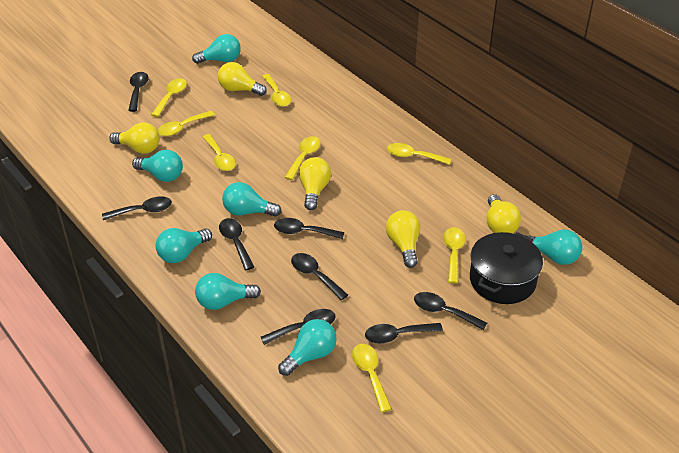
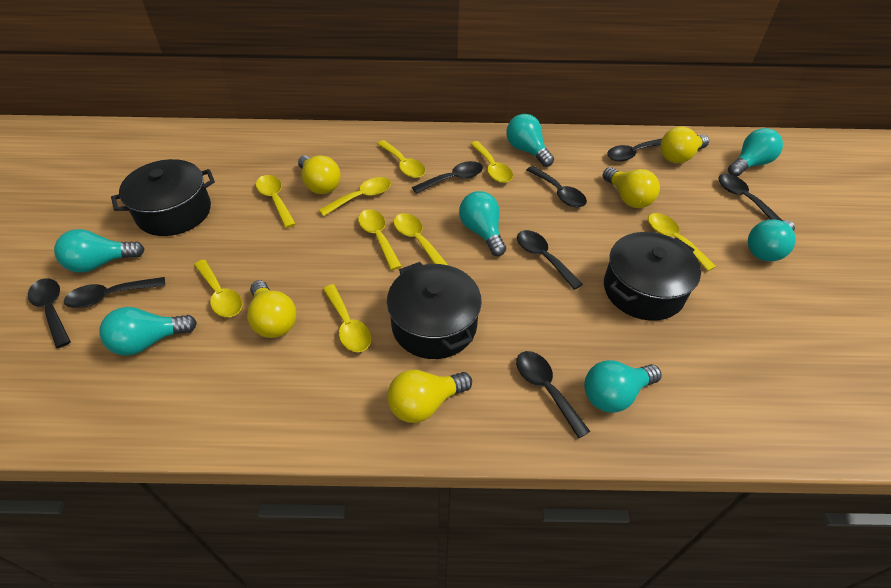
black pot: [470,232,543,304] = 1 -> [111,159,215,236] [387,262,482,359] [604,232,701,321] = 3
yellow spoon: [151,78,187,117] [158,111,215,136] [203,134,236,171] [262,74,291,107] [284,136,321,180] [352,344,392,412] [387,143,451,165] [443,227,466,284] = 8 -> [194,260,243,317] [256,175,296,228] [319,177,391,217] [323,284,371,352] [358,209,402,270] [377,140,426,178] [394,213,448,265] [470,141,513,183] [648,213,716,271] = 9

